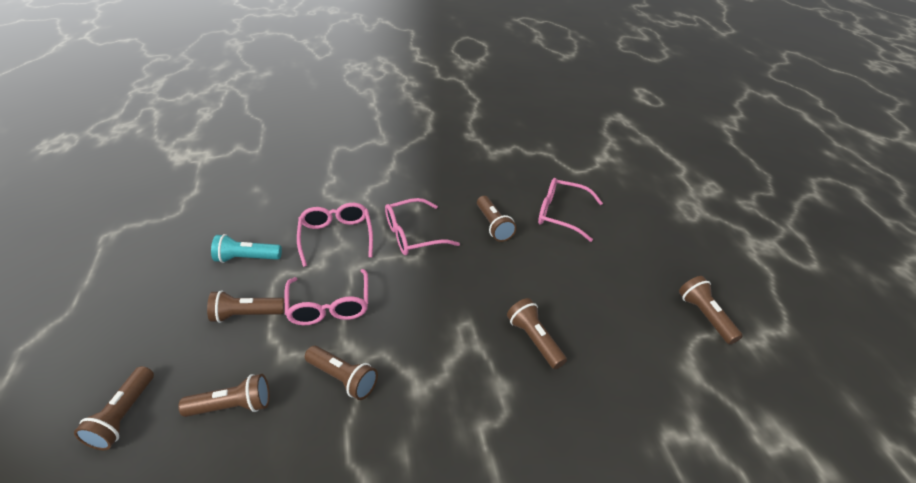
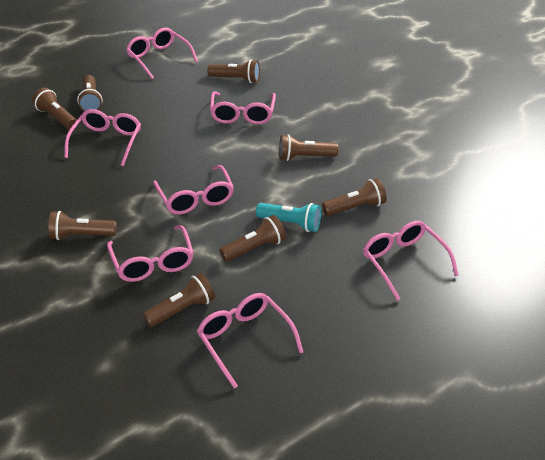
brown flashlight: [74,366,154,450] [178,374,270,417] [207,290,285,323] [305,346,378,400] [477,196,517,242] [507,298,567,369] [679,276,743,344] = 7 -> [32,88,77,129] [49,211,117,240] [77,75,103,111] [143,273,215,327] [207,59,260,83] [219,215,286,262] [279,134,338,161] [322,178,387,216] = 8
pink glasses: [285,269,368,325] [297,203,373,267] [385,198,460,255] [538,178,603,242] = 4 -> [64,109,141,166] [107,225,194,282] [126,28,198,79] [153,165,234,215] [197,293,303,388] [210,91,276,125] [363,221,459,301] = 7

